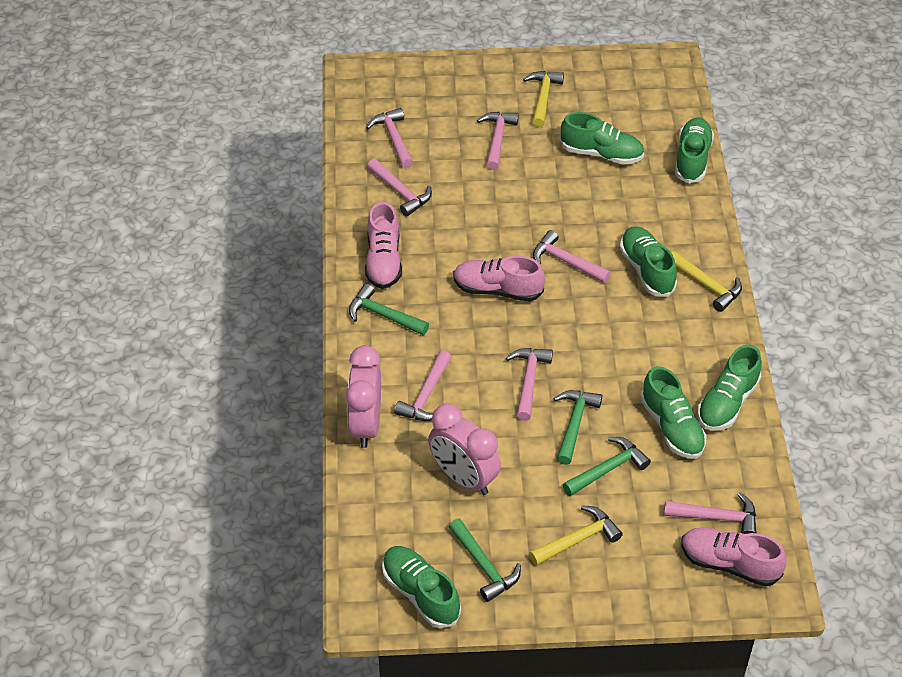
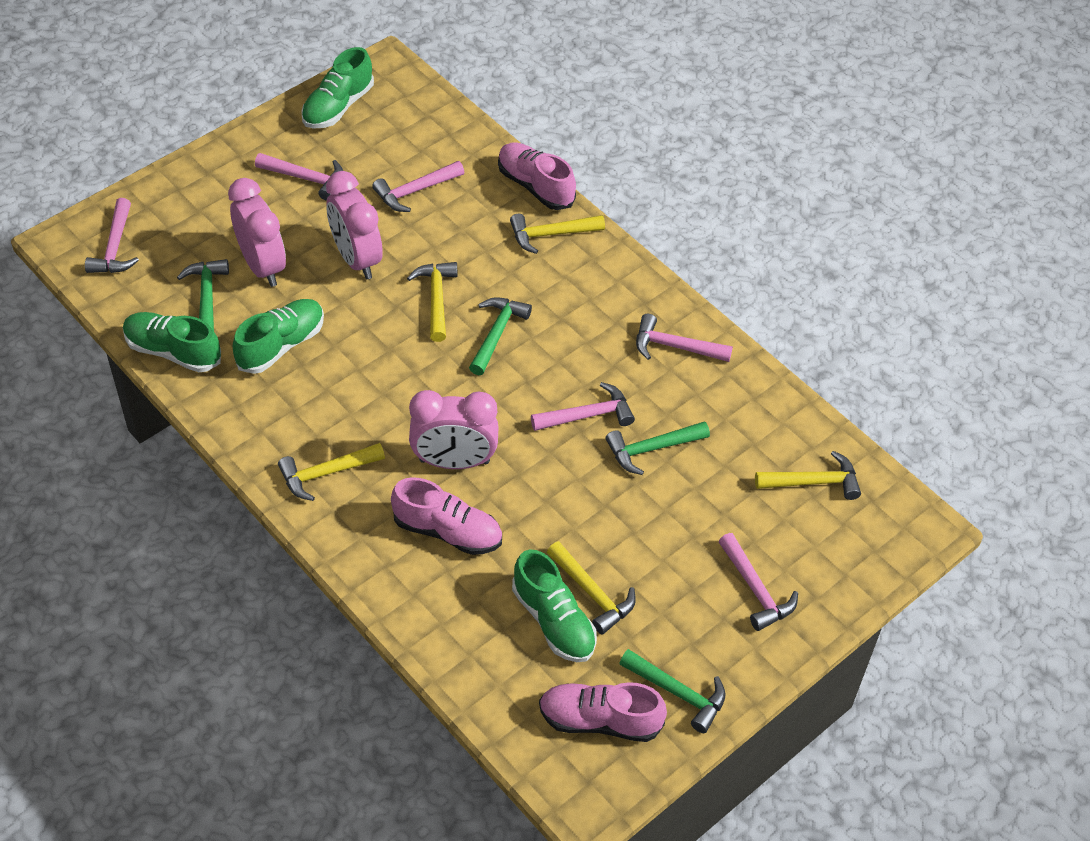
green shoe: [382,546,461,628] [560,112,644,165] [620,226,677,297] [641,366,707,459] [675,117,714,184] [697,345,762,431] = 6 -> [123,312,221,372] [233,299,324,374] [301,47,374,129] [512,550,597,662] = 4
pink clock: [346,345,381,448] [428,404,501,495] = 2 -> [228,178,286,287] [326,171,383,279] [409,390,499,469] = 3
pink hammer: [366,108,413,168] [367,159,432,216] [394,350,451,421] [477,112,519,170] [506,348,553,421] [533,230,611,283] [664,492,756,534] = 7 -> [85,198,139,273] [255,153,343,201] [372,161,464,212] [531,382,635,431] [636,314,733,362] [718,533,798,631] = 6
yellow hammer: [523,71,564,127] [529,505,623,566] [672,251,742,312] = 3 -> [278,443,385,501] [407,262,457,342] [510,214,605,254] [547,541,636,634] [755,451,861,500] = 5

